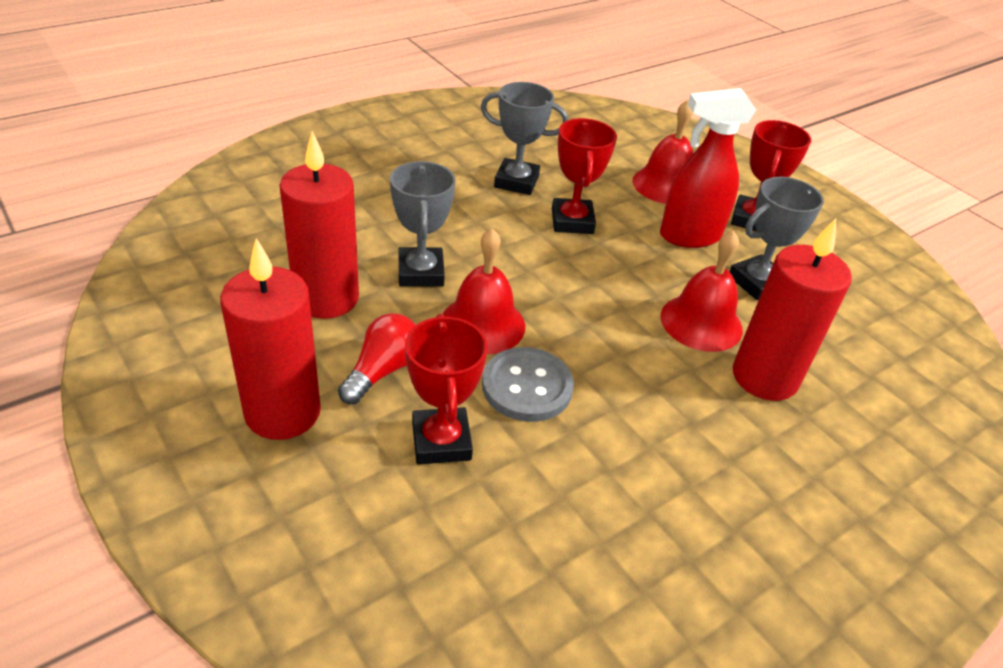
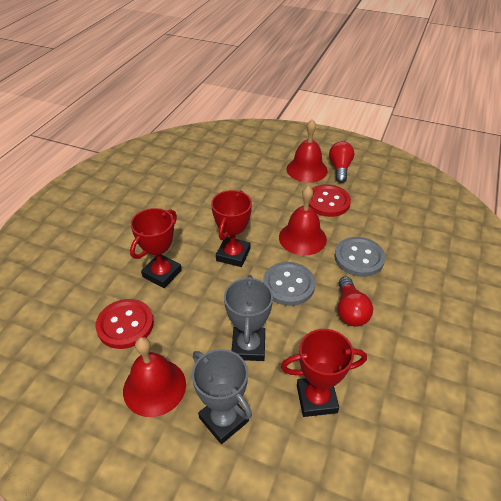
grey button: [482,347,574,422] = 1 -> [263,262,315,306] [334,237,385,277] = 2
grey trophy: [390,161,456,287] [481,82,568,195] [730,177,824,300] = 3 -> [192,349,252,444] [224,275,273,361] = 2
red button: none = 0 -> [96,299,154,349] [309,184,351,217] = 2
red candle: [220,238,321,440] [279,131,359,319] [733,218,852,401] = 3 -> none = 0
red light bulb: [338,313,416,404] = 1 -> [329,141,354,183] [338,276,373,327] = 2
red spray bottle: [660,88,756,248] = 1 -> none = 0

